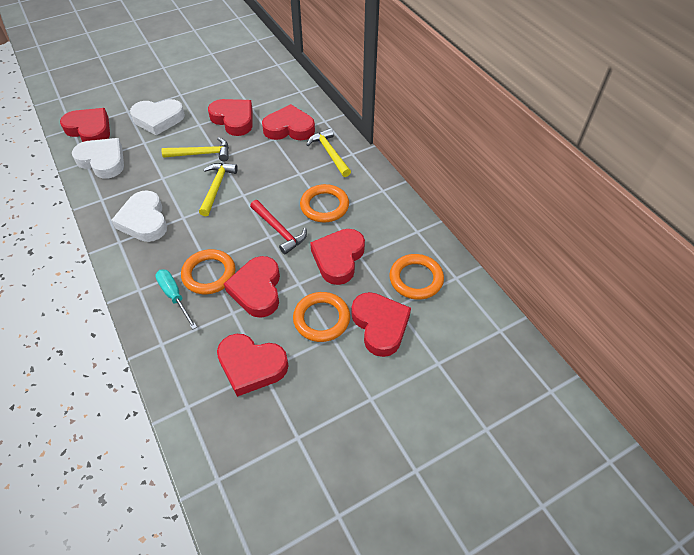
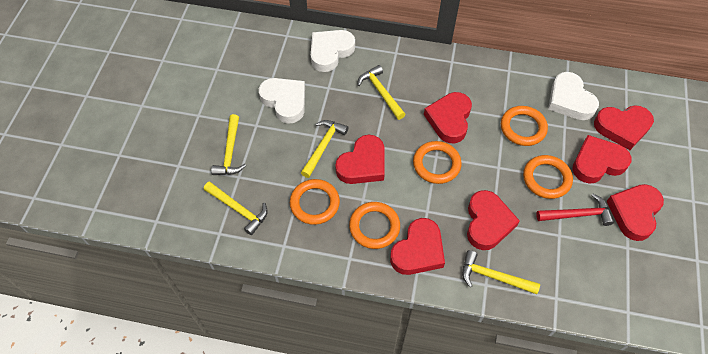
orange ring: [181,249,236,294] [293,292,350,342] [300,184,349,222] [389,254,444,300] = 4 -> [290,179,340,225] [349,202,400,249] [413,141,462,184] [501,106,548,146] [523,155,573,199] = 5
turquoise screwdriver: [155,269,197,329] = 1 -> none = 0
yellow hammer: [161,137,229,161] [199,163,238,217] [307,128,351,177] = 3 -> [204,181,268,235] [211,114,246,175] [301,120,349,178] [357,65,405,120] [462,250,540,294] = 5

